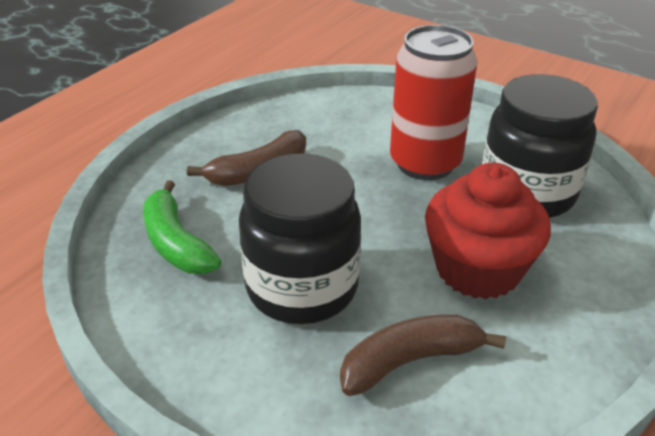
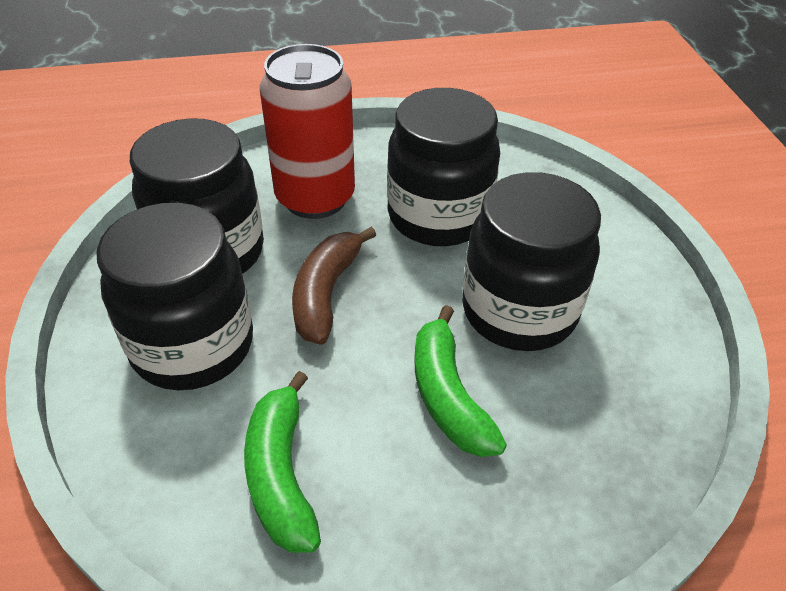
black jar: [239,154,361,324] [482,74,598,218] = 2 -> [97,203,253,390] [130,118,264,274] [387,88,500,246] [462,172,601,351] = 4
brown banana: [187,130,306,186] [340,315,506,396] = 2 -> [292,227,376,345] = 1
green banana: [143,180,222,274] = 1 -> [244,371,321,553] [414,305,507,457] = 2
red cupcake: [425,163,551,299] = 1 -> none = 0

